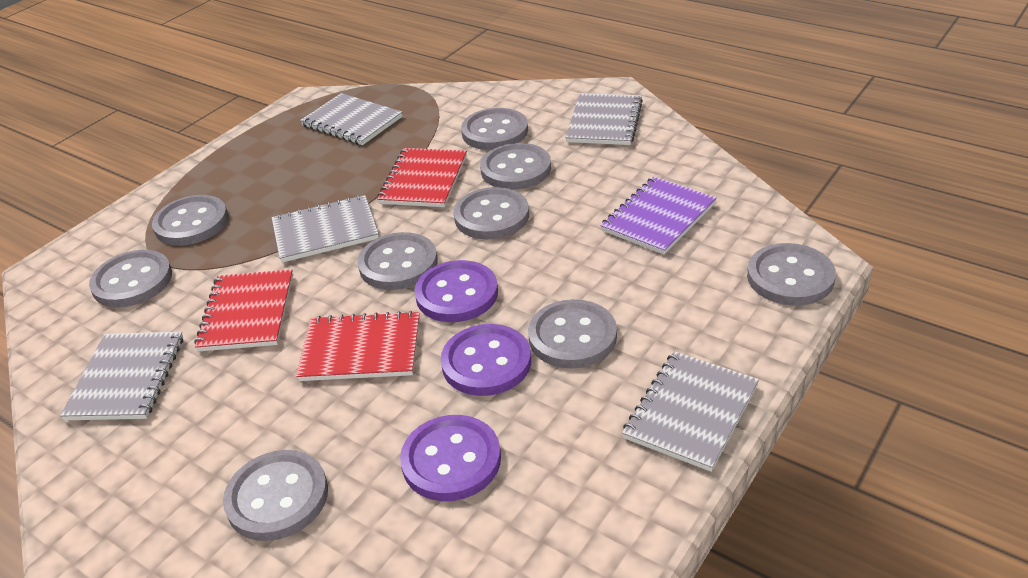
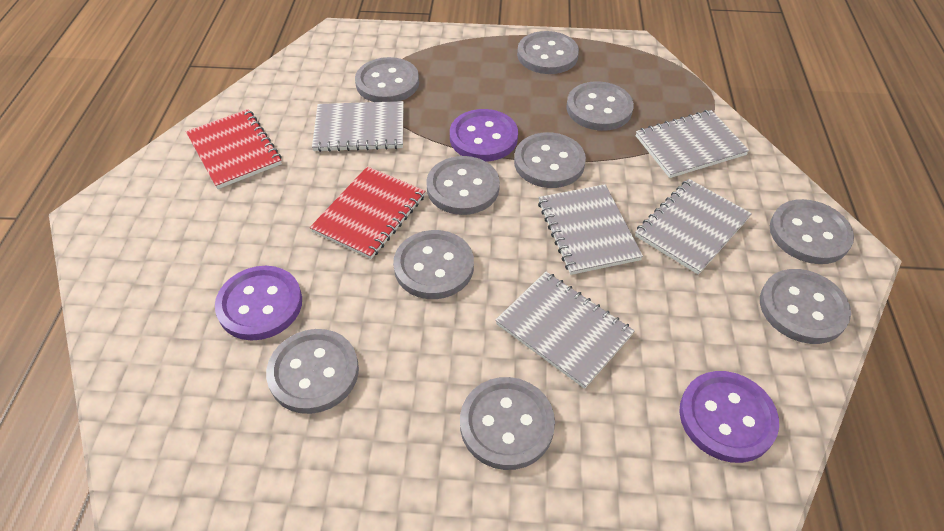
grey button: [89,250,172,308] [152,195,228,246] [223,450,328,541] [357,232,438,290] [454,187,529,239] [461,108,528,150] [480,143,551,190] [528,299,617,368] [747,243,836,306] = 9 -> [266,329,359,414] [355,57,419,102] [393,230,474,299] [426,156,500,215] [460,377,555,470] [514,132,586,188] [517,31,579,74] [566,81,634,131] [760,269,851,344] [770,199,854,264] = 10
purple notebook: [600,177,717,255] = 1 -> none = 0
red notebook: [194,269,293,352] [296,311,420,381] [377,148,467,207] = 3 -> [186,109,282,189] [310,166,425,259] = 2

